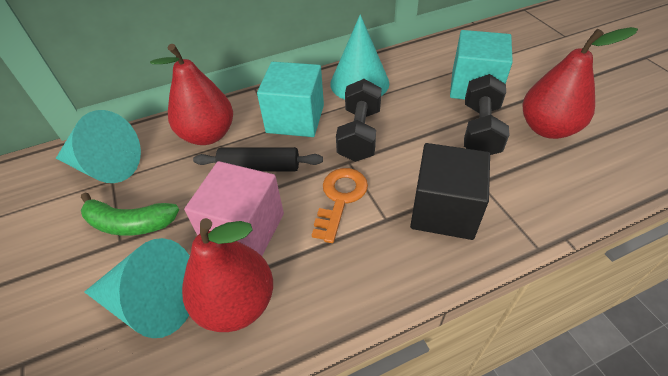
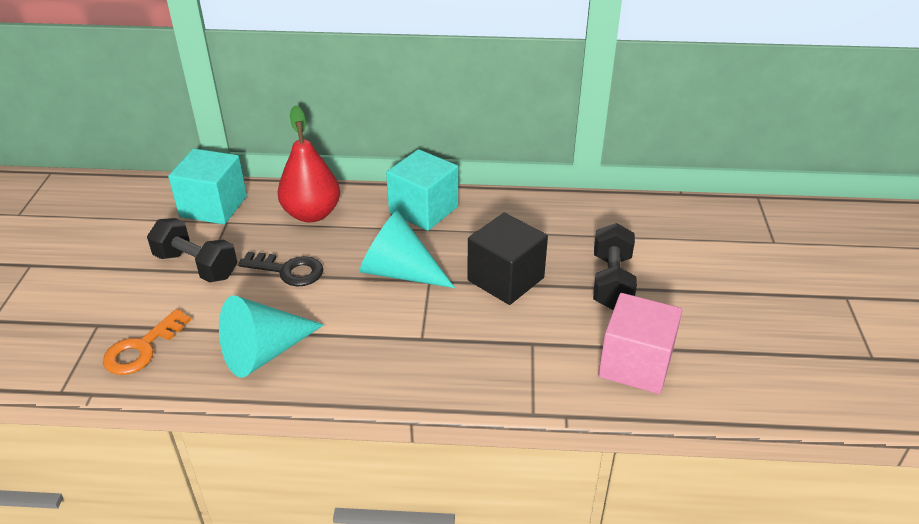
black key: none = 0 -> [238,252,323,287] = 1
black rolling pin: [193,147,323,171] = 1 -> none = 0
green banana: [81,192,179,236] = 1 -> none = 0
red pear: [150,44,233,145] [182,218,273,332] [522,27,638,139] = 3 -> [277,105,340,222] = 1
turquoise cone: [56,110,141,183] [84,238,190,338] [330,14,389,100] = 3 -> [219,295,324,378] [359,210,455,288] = 2

